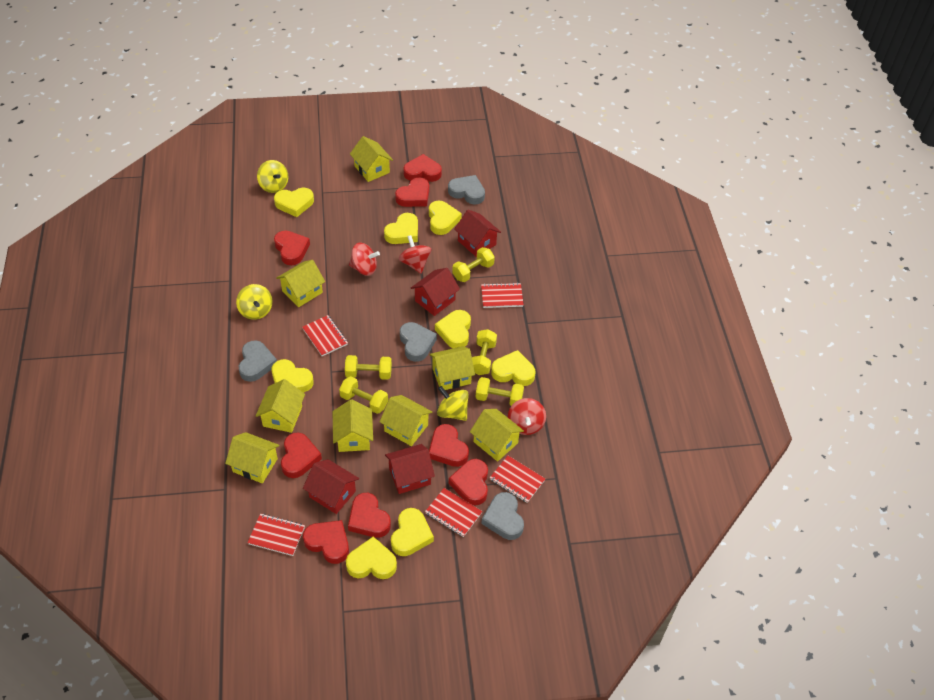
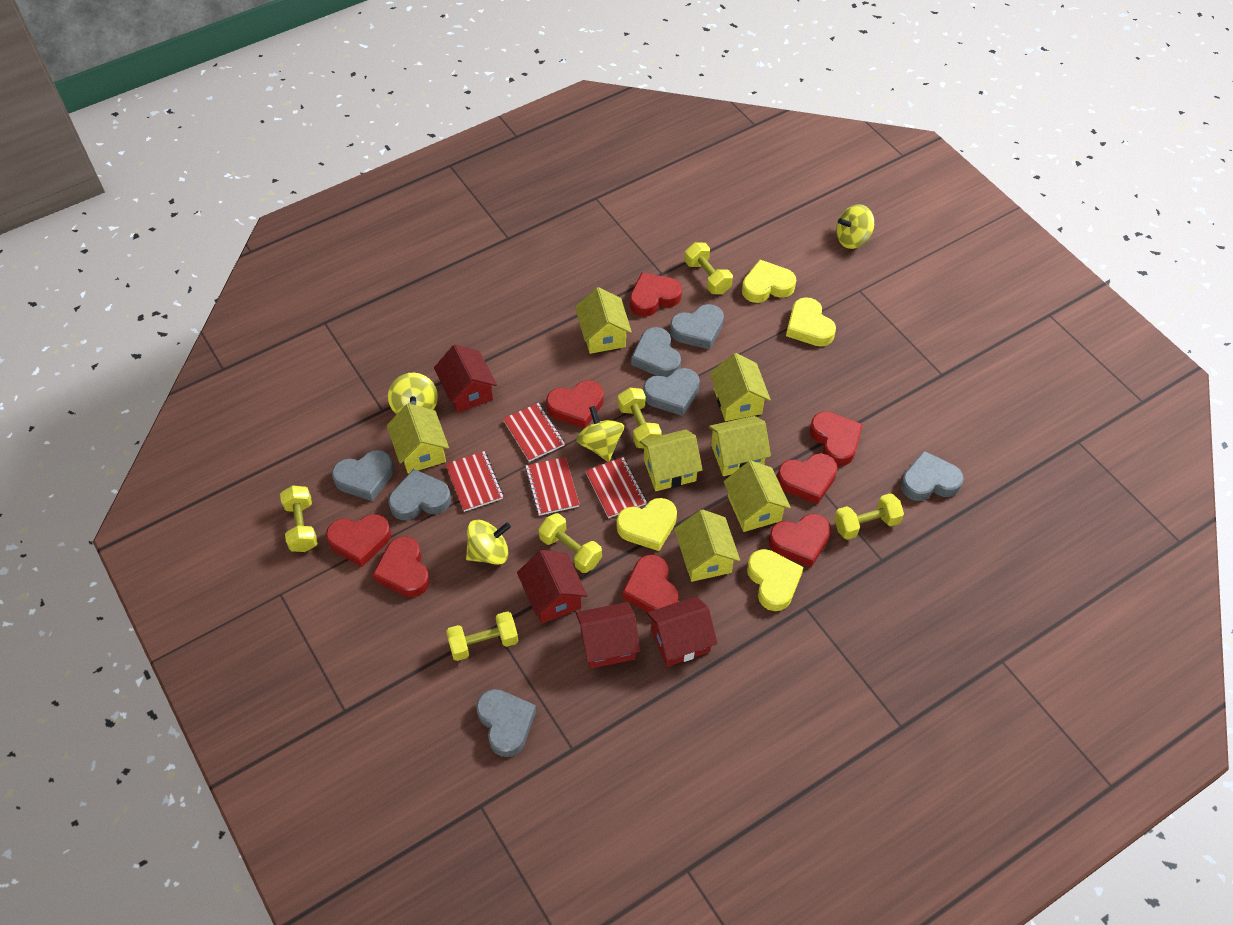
grey heart: [239,340,277,382] [400,322,437,362] [448,175,485,205] [481,492,524,540] = 4 -> [332,450,394,501] [388,469,451,520] [476,689,536,757] [631,327,681,377] [643,368,700,416] [670,304,724,350] [901,451,964,501] = 7
red notebook: [247,514,305,556] [302,315,348,356] [425,488,482,537] [481,283,524,308] [490,456,545,503] = 5 -> [445,451,503,512] [503,403,565,462] [525,457,580,516] [586,457,647,518] = 4
red spinning top: [349,242,380,276] [399,235,431,274] [508,398,546,435] = 3 -> none = 0
yellow dumbbell: [339,376,388,414] [345,355,392,380] [452,247,495,282] [472,329,497,375] [475,377,524,406] = 5 -> [280,485,318,552] [446,611,518,661] [539,513,602,573] [618,388,662,448] [685,242,733,294] [834,493,904,540] = 6
yellow heart: [272,359,314,392] [274,188,314,217] [346,537,397,579] [384,213,418,244] [391,508,434,556] [429,201,462,235] [435,310,471,348] [491,350,536,386] = 8 -> [617,498,677,551] [742,260,796,303] [747,549,804,611] [786,297,836,347] = 4
yellow house: [225,432,280,483] [256,379,305,433] [276,260,325,307] [333,399,373,452] [350,136,393,182] [379,395,432,446] [429,346,475,390] [470,409,524,461] = 8 -> [387,403,449,474] [575,287,632,354] [640,429,703,491] [674,509,740,582] [708,416,771,476] [710,353,771,421] [724,461,791,532] = 7
yellow spinning top: [236,284,272,320] [257,160,288,193] [437,386,469,421] = 3 -> [388,373,438,415] [466,519,511,565] [576,406,624,462] [836,204,874,249] = 4

